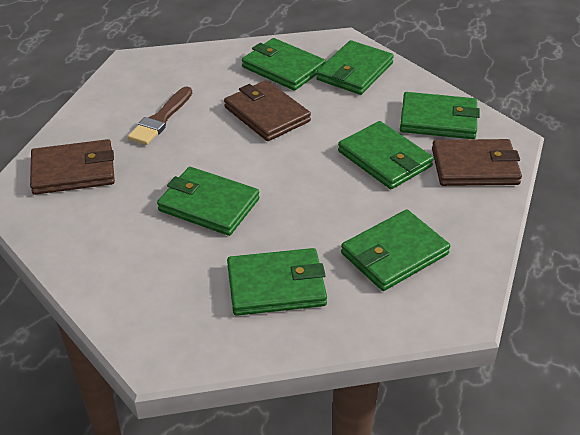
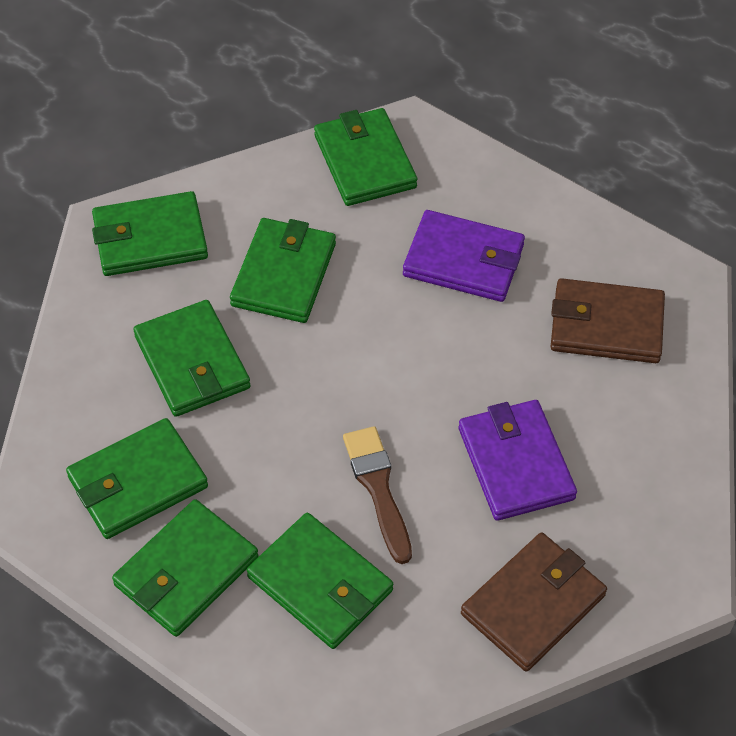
brown wallet: [30,139,115,195] [224,80,311,141] [432,139,522,186] = 3 -> [461,532,607,672] [551,278,665,363] = 2
purple wallet: none = 0 -> [403,210,525,302] [459,400,577,521] = 2

